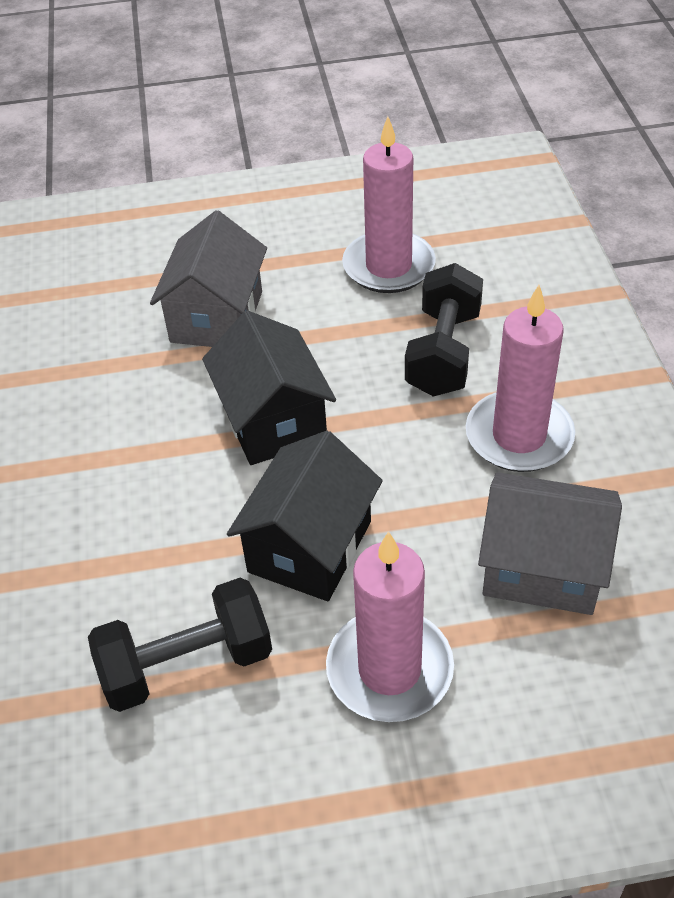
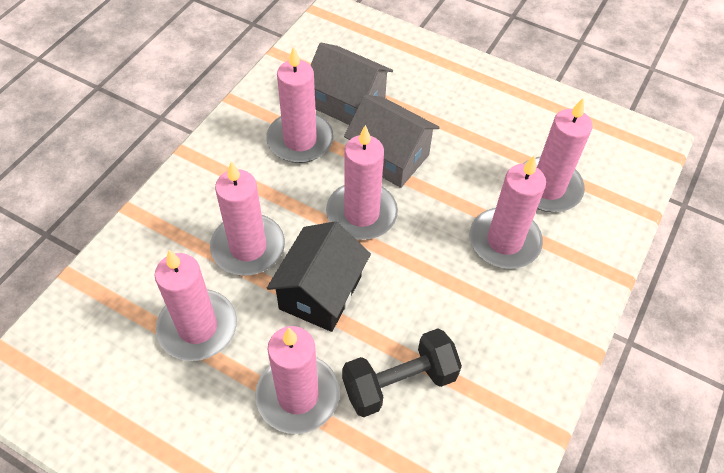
black dumbbell: [88,578,272,712] [405,263,483,397] = 2 -> [342,328,462,417] = 1
black house: [202,310,336,465] [227,431,383,601] = 2 -> [267,221,371,332] = 1
pink candle: [326,531,454,722] [342,116,436,293] [466,285,575,472] = 3 -> [155,250,237,361] [210,161,285,276] [255,326,340,434] [266,46,334,163] [326,125,398,240] [470,155,546,269] [523,98,592,212] = 7

